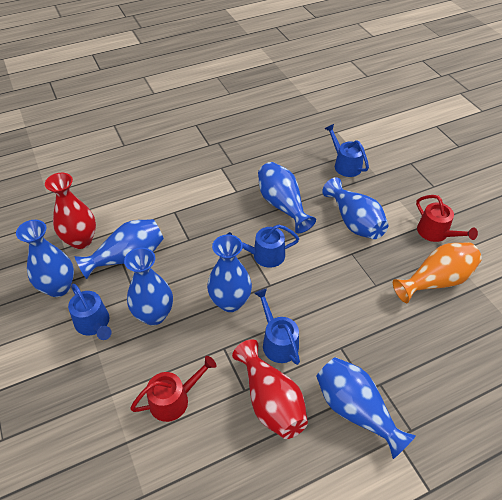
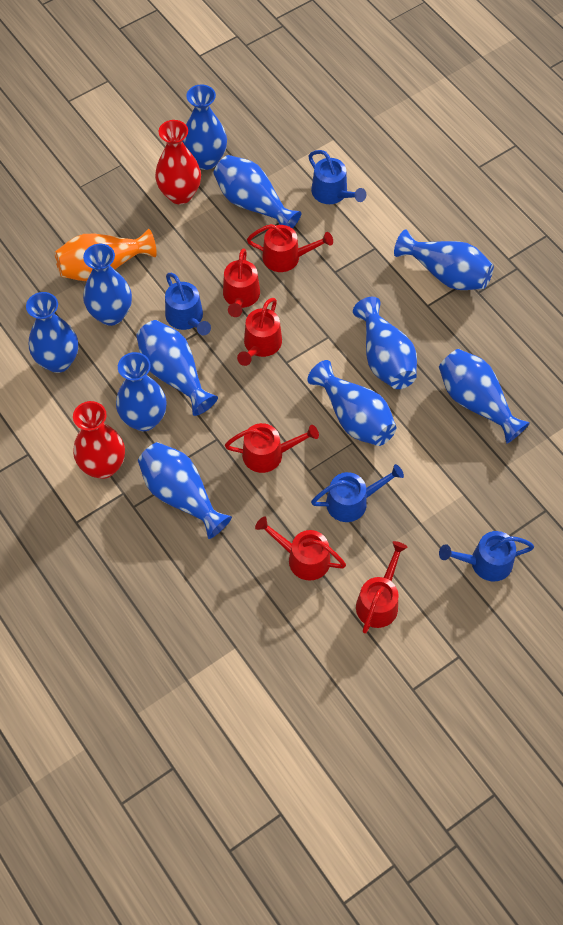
blue vase: [16,220,74,297] [74,219,164,279] [124,248,173,325] [207,234,252,312] [258,162,316,233] [316,357,416,459] [322,177,388,239] = 7 -> [26,292,78,373] [83,244,132,326] [116,352,167,431] [136,320,218,416] [138,442,232,539] [182,84,227,170] [213,155,302,229] [307,360,396,446] [353,297,417,389] [394,229,494,290] [439,349,530,444] = 11
red watering can: [130,356,217,422] [416,195,478,242] = 2 -> [223,248,260,317] [225,423,319,473] [237,298,282,366] [247,224,333,272] [255,516,346,581] [356,541,408,634] = 6

